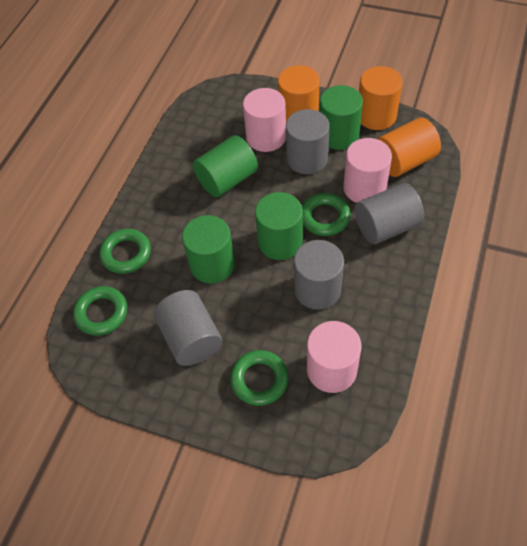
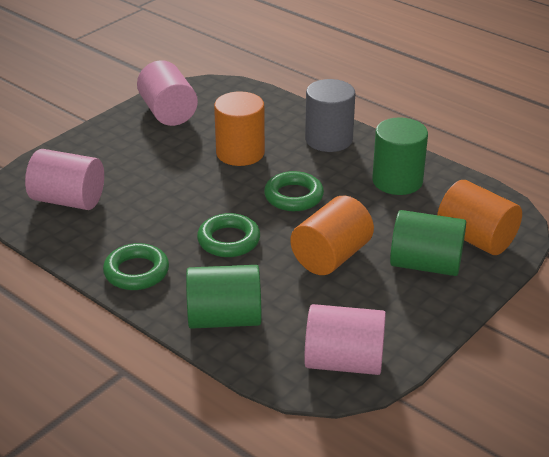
green cylinder: [182,215,235,284] [193,135,258,197] [255,192,303,260] [320,85,363,150] = 4 -> [186,265,261,329] [372,117,428,195] [390,210,466,276] = 3
green ring: [73,286,127,336] [99,229,151,274] [230,350,289,406] [302,193,351,236] = 4 -> [103,243,169,290] [197,213,260,257] [264,171,324,211] = 3
grey cylinder: [154,290,222,366] [286,109,330,174] [294,240,344,310] [355,183,424,244] = 4 -> [305,79,355,152] = 1

